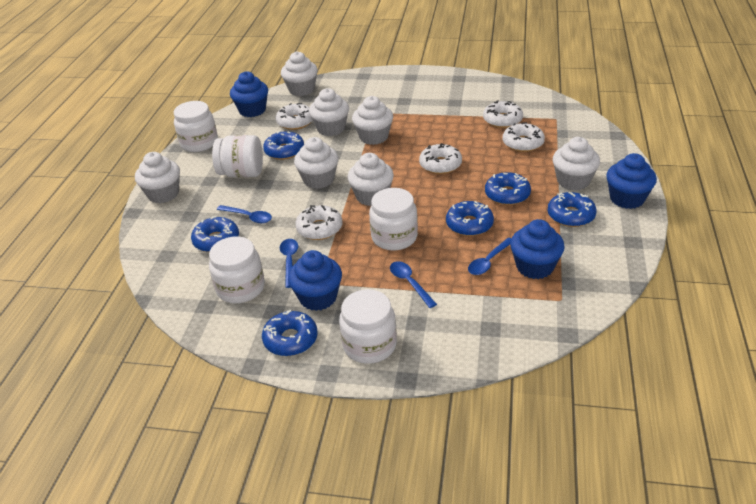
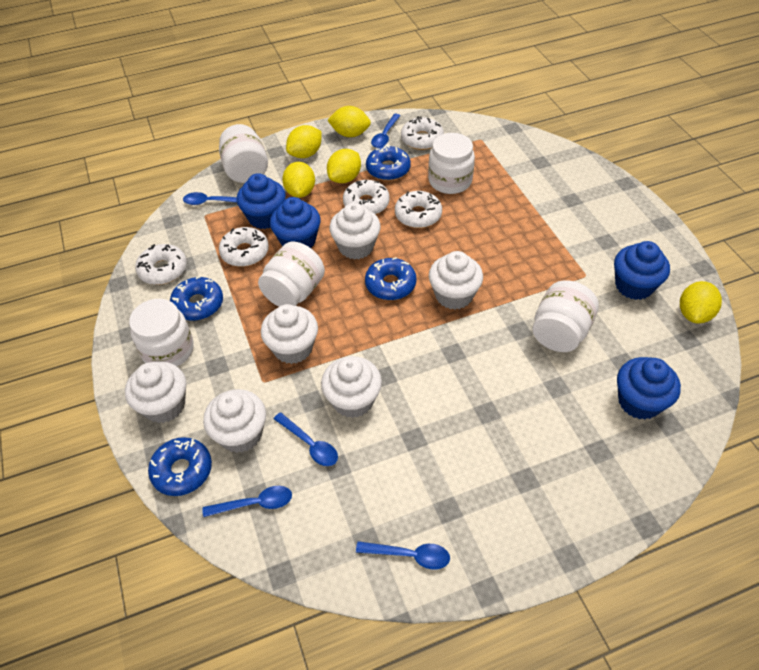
blue donut: [191,216,239,252] [262,310,318,356] [263,131,304,160] [446,201,494,236] [485,172,531,205] [547,192,597,227] = 6 -> [148,437,212,496] [170,276,223,321] [365,257,416,300] [366,145,411,181] = 4
blue spoon: [217,205,272,223] [280,239,298,288] [390,261,437,308] [468,237,512,275] = 4 -> [183,192,237,205] [203,486,292,517] [274,412,338,466] [356,541,450,570] [371,114,400,148] = 5
white cupcake: [135,152,180,203] [281,51,318,96] [294,137,338,189] [309,88,349,136] [347,153,394,206] [352,96,393,145] [553,137,600,191] = 7 -> [125,361,187,423] [203,389,266,453] [261,304,318,364] [321,356,382,418] [329,203,381,260] [429,251,483,310] = 6
yellow lemon: none = 0 -> [282,162,315,198] [286,125,322,158] [327,106,371,137] [327,149,361,183] [680,281,722,323] = 5

